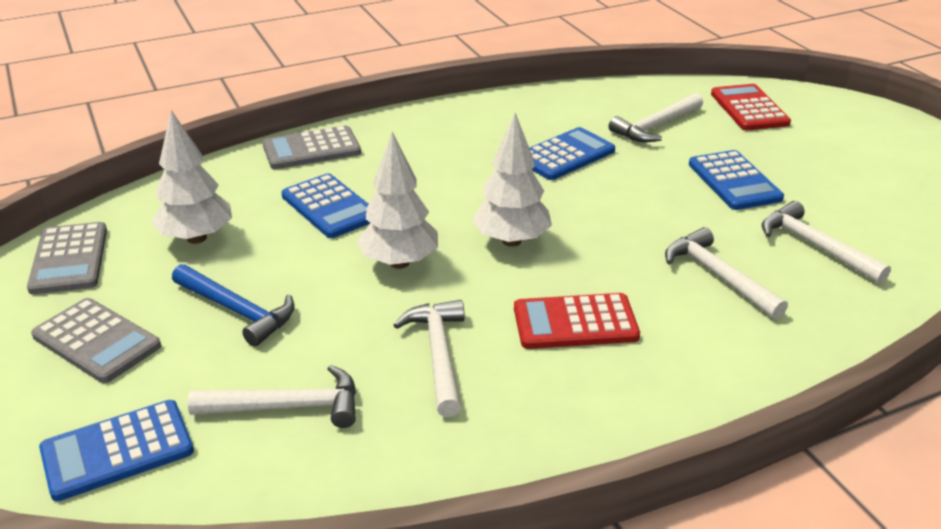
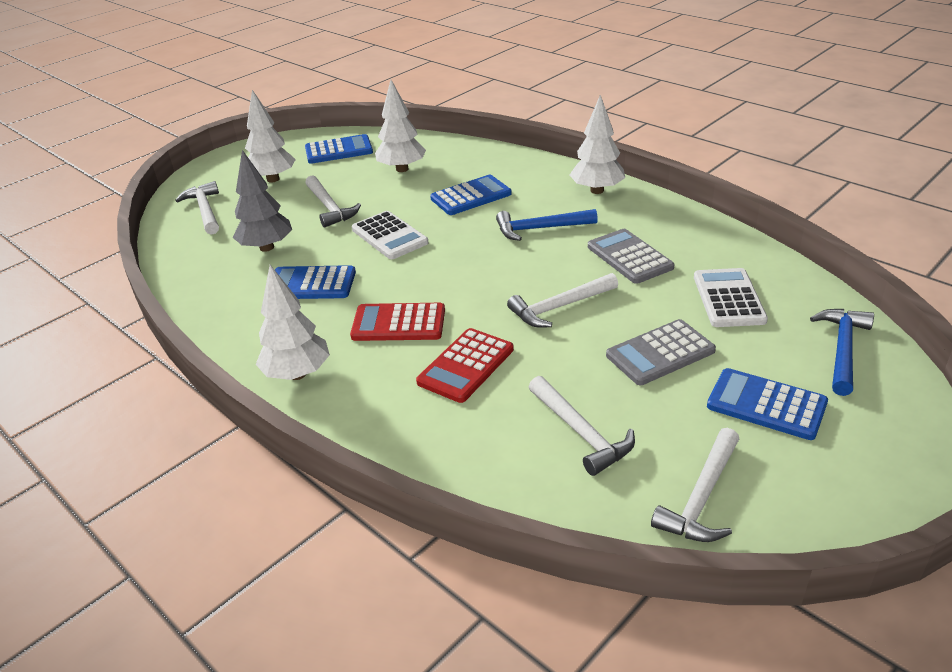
blue hammer: [172,264,295,347] = 1 -> [496,209,598,241] [810,309,874,396] = 2
grey calculator: [27,222,107,295] [31,298,161,383] [262,126,361,169] = 3 -> [588,229,674,284] [606,319,716,385] = 2
grey tree: none = 0 -> [232,150,292,252] = 1
white calculator: none = 0 -> [352,211,429,259] [694,268,768,327] = 2
white tree: [151,110,232,244] [356,132,438,269] [472,113,552,247] = 3 -> [245,90,296,182] [256,265,330,380] [375,80,426,172] [570,95,625,194] = 4

